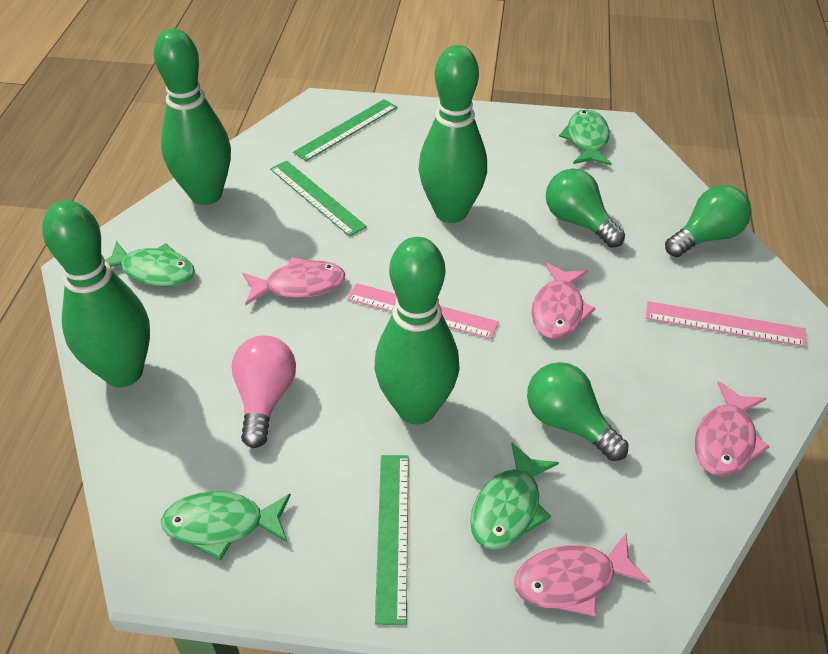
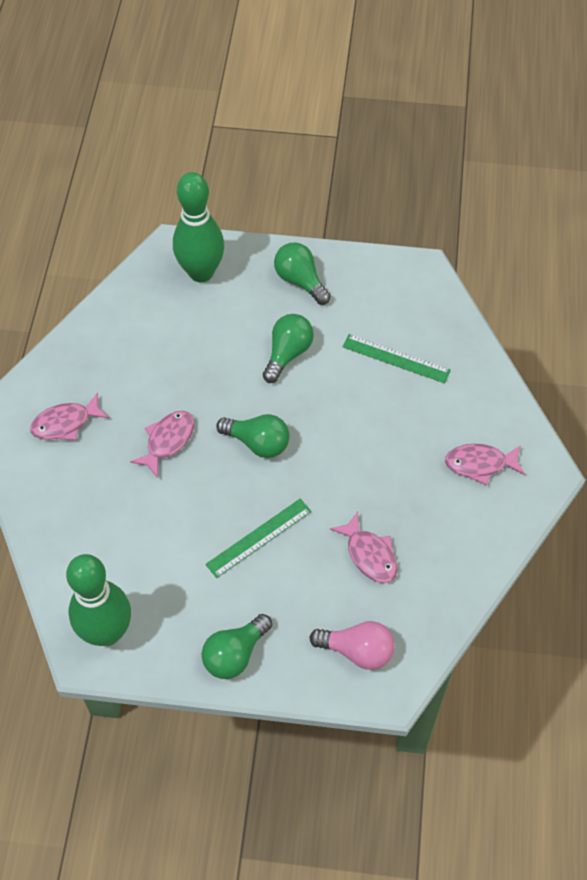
green bowling pin: [42,200,150,387] [154,28,231,205] [375,237,460,425] [419,45,487,223] = 4 -> [66,554,131,646] [173,172,224,282] = 2
green fish: [105,241,195,287] [161,491,291,560] [470,443,559,550] [559,109,612,165] = 4 -> none = 0
green light bulb: [527,362,629,461] [546,169,625,248] [665,185,752,257] = 3 -> [202,614,272,679] [216,414,290,458] [263,314,314,383] [274,242,331,305] = 4
green ruler: [270,161,367,237] [293,99,397,161] [375,455,409,625] = 3 -> [205,499,312,578] [343,334,451,383] = 2
pink ruler: [347,283,499,339] [646,301,806,347] = 2 -> none = 0

